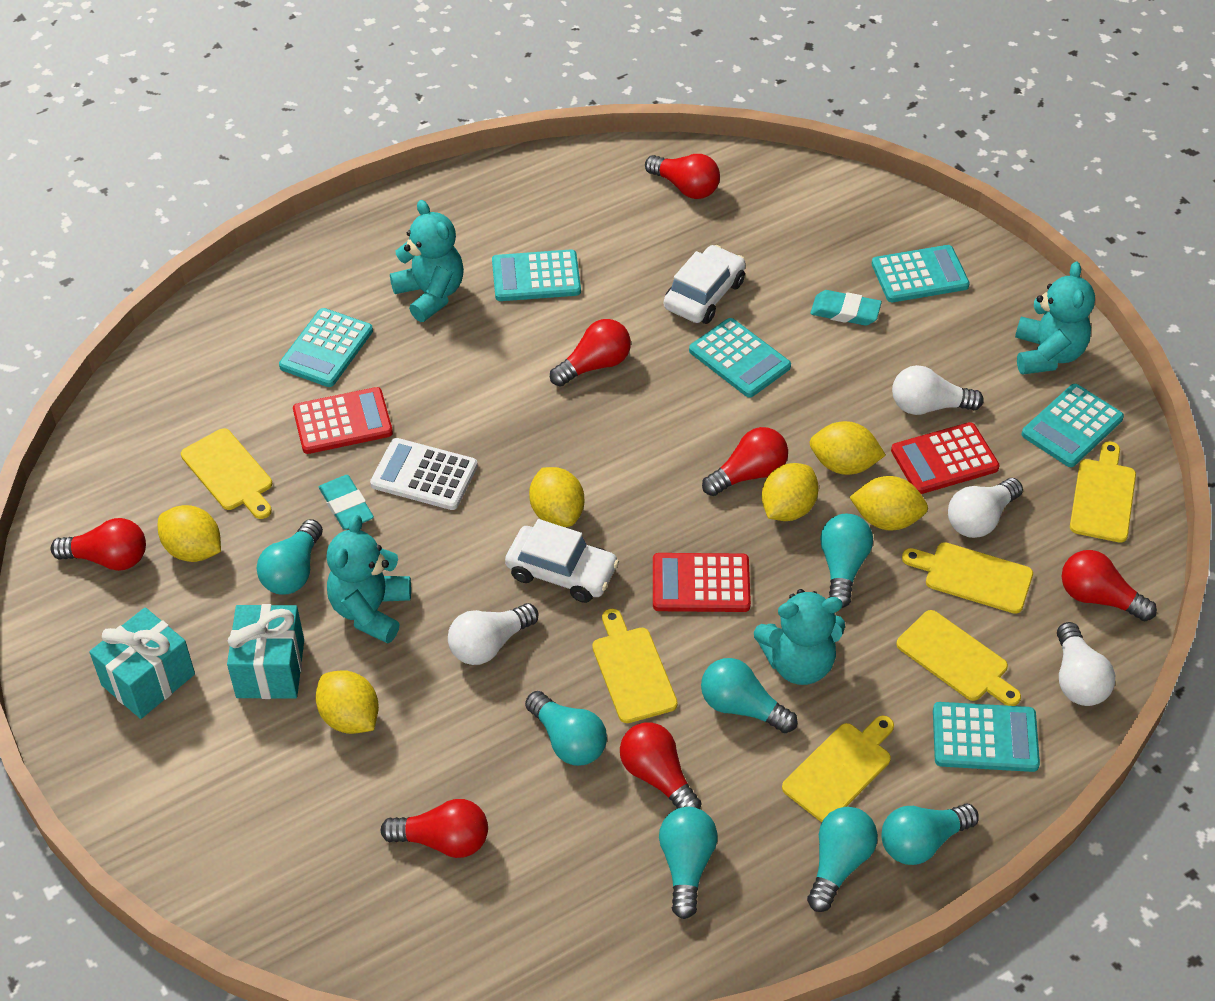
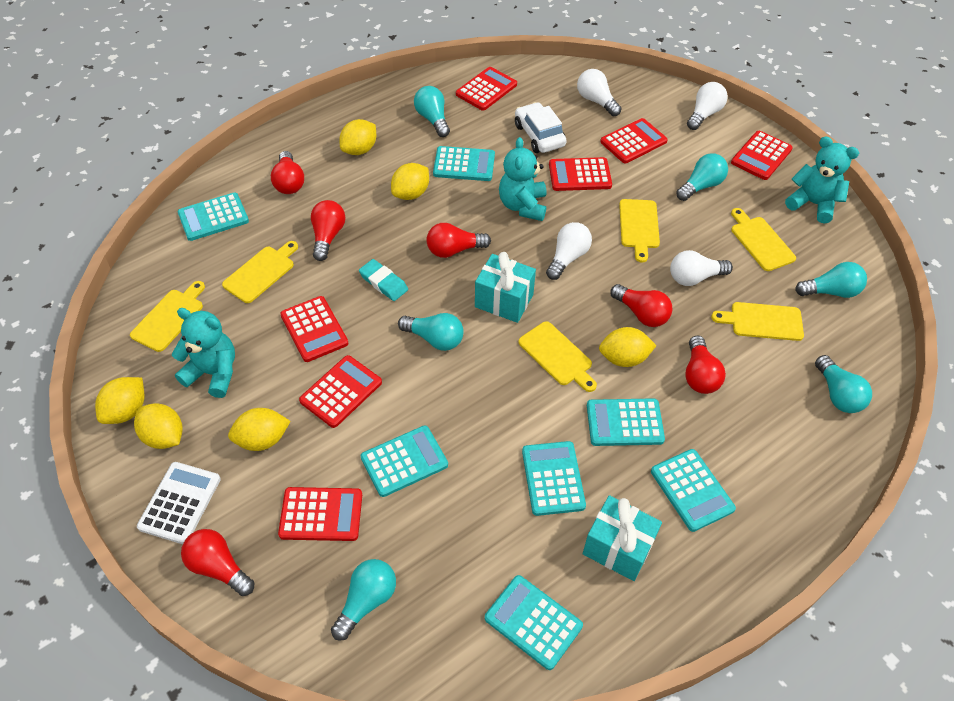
red calculator: [293,387,393,454] [653,553,751,612] [891,422,1000,494] = 3 -> [278,487,362,541] [280,296,349,362] [299,355,382,428] [456,67,517,111] [549,157,612,191] [600,118,668,163] [731,131,793,180] = 7
red light bulb: [50,518,146,571] [380,799,488,858] [550,319,631,387] [620,722,702,809] [645,154,720,199] [702,427,788,496] [1062,550,1157,621] = 7 -> [181,529,255,596] [271,151,304,194] [311,200,345,261] [426,223,491,258] [610,284,673,327] [685,336,726,394] = 6
turquoise calculator: [279,308,373,387] [492,250,581,301] [689,318,791,398] [872,245,970,302] [933,702,1040,772] [1022,384,1124,467] = 6 -> [178,192,249,241] [361,425,448,497] [433,146,495,181] [485,575,583,670] [522,441,586,516] [587,398,665,446] [651,449,736,532] = 7
turquoise eraser: [319,475,374,530] [810,290,882,326] = 2 -> [359,259,408,301] = 1
turquoise light bulb: [257,519,323,595] [525,691,607,766] [659,807,717,919] [701,658,798,733] [807,807,878,912] [820,514,873,608] [881,804,979,865] = 7 -> [331,559,396,641] [398,313,464,351] [414,86,450,137] [676,153,728,201] [795,262,867,298] [815,355,872,413] = 6
turquoise teddy bear: [326,515,411,644] [390,200,464,322] [754,589,845,685] [1015,261,1095,375] = 4 -> [172,308,235,398] [499,137,546,221] [785,136,859,224] = 3
white car: [505,519,619,603] [664,245,746,324] = 2 -> [515,102,567,153] = 1

